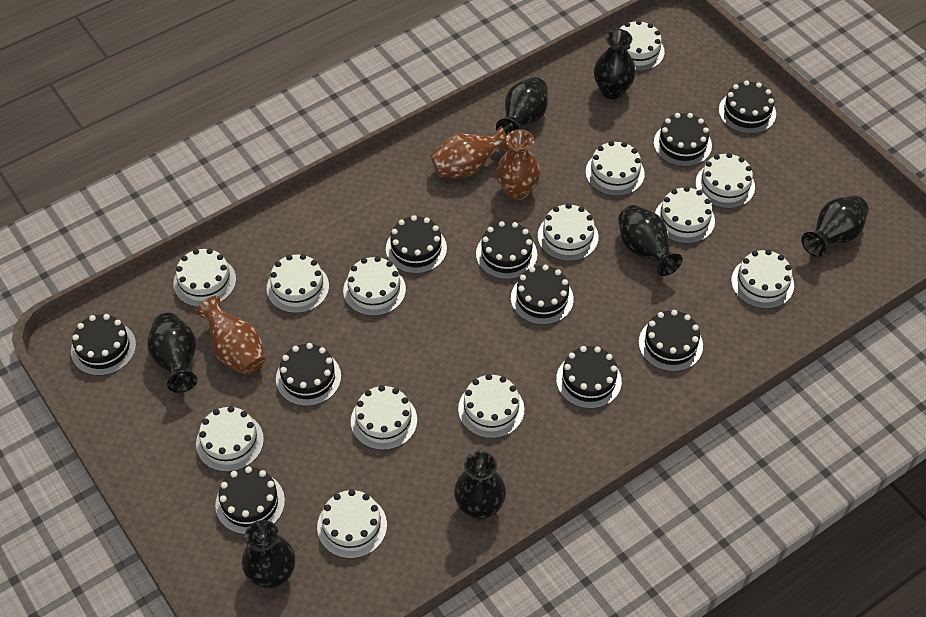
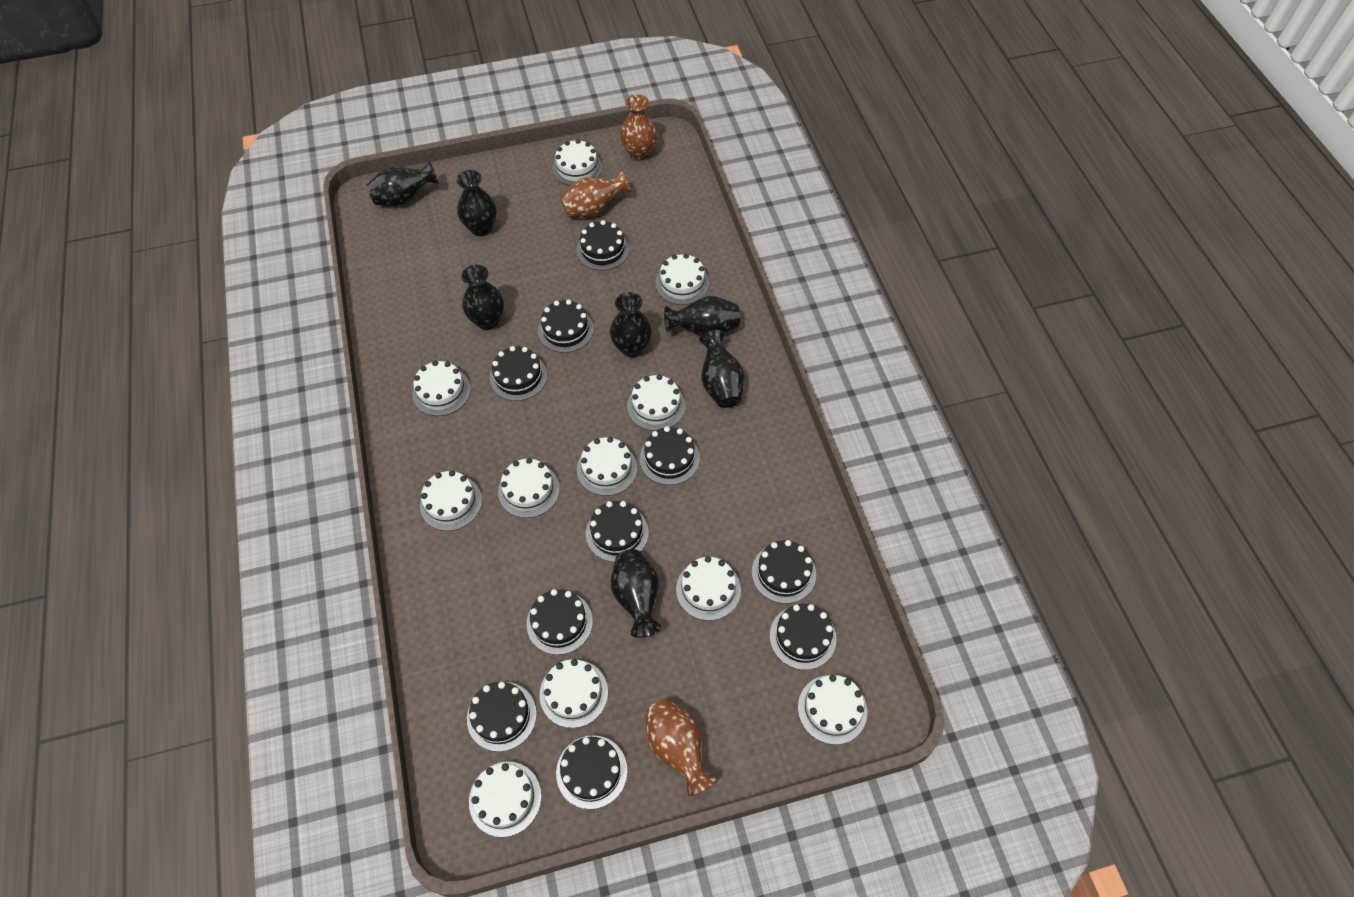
white cake: [173,248,236,307] [196,406,264,472] [267,254,329,313] [317,489,387,559] [343,256,406,316] [351,385,417,450] [458,374,524,438] [538,203,599,261] [586,141,645,196] [619,20,665,71] [655,186,715,244] [695,153,755,209] [731,249,794,309] = 13 -> [412,361,471,416] [420,470,482,531] [469,762,541,837] [498,458,560,518] [539,659,608,728] [552,139,602,186] [577,437,637,496] [627,374,685,431] [655,254,709,305] [676,556,741,621] [798,675,867,745] = 11

